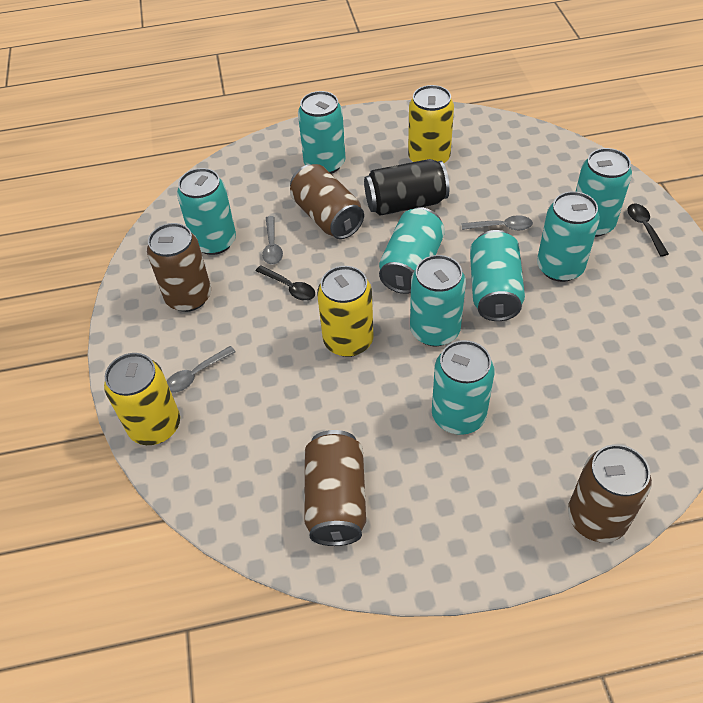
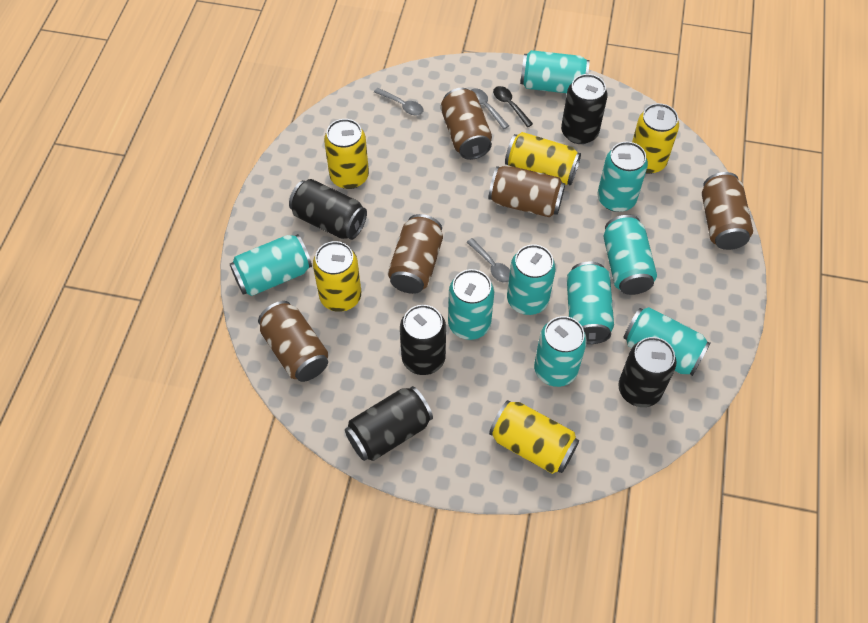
black can: [364,159,449,216] = 1 -> [289,179,367,240] [345,386,433,461] [400,305,446,375] [561,74,608,144] [618,337,676,407] = 5
black spoon: [256,265,315,301] [627,204,669,257] = 2 -> [493,86,533,127] = 1
brown can: [147,223,211,312] [290,164,364,239] [304,430,366,546] [568,444,652,543] = 4 -> [258,301,329,382] [388,214,443,294] [441,88,492,160] [489,165,565,217] [702,172,753,250] = 5
turquoise can: [177,168,236,255] [298,91,345,174] [379,207,445,294] [410,255,466,346] [432,340,495,435] [470,230,525,321] [537,191,600,282] [576,148,632,237] = 8 -> [230,234,312,296] [448,269,494,340] [507,244,556,315] [520,50,590,93] [534,316,587,387] [567,262,614,344] [597,142,648,212] [603,215,657,295] [623,307,710,376] = 9
yellow can: [104,353,180,445] [317,266,373,357] [408,85,454,163] = 3 -> [313,241,361,312] [324,119,369,189] [489,400,579,474] [505,132,581,186] [632,103,679,174] = 5

